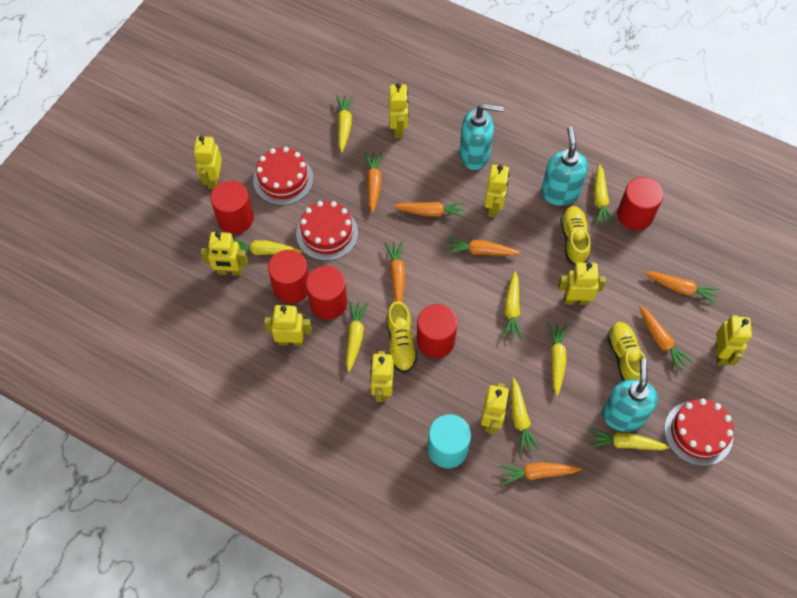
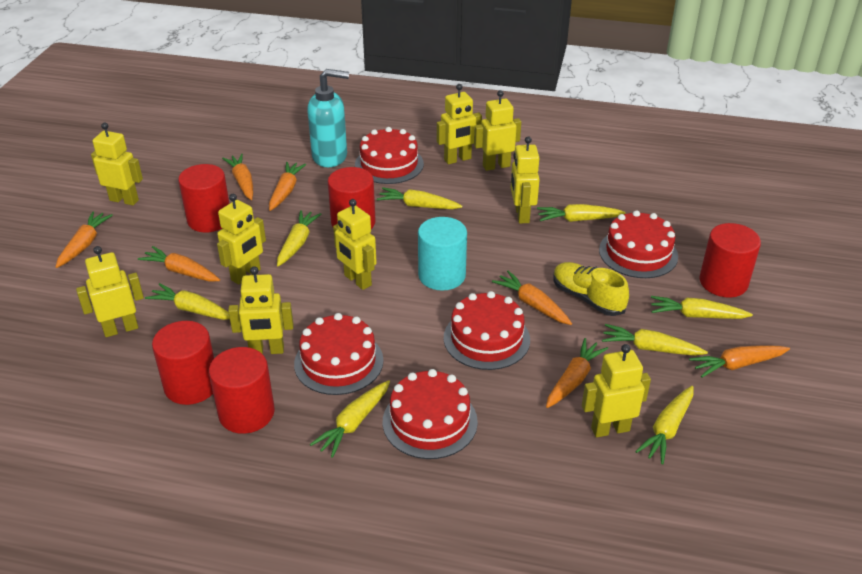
red cake: [253,147,313,205] [296,201,358,261] [664,399,734,466] = 3 -> [294,313,383,395] [355,127,424,184] [383,369,478,459] [444,291,530,370] [599,210,678,278] = 5
turquoise soap dispenser: [459,103,504,170] [541,126,588,206] [602,359,658,432] = 3 -> [307,69,349,167] = 1
yellow shoe: [386,301,417,373] [560,206,591,265] [607,322,646,381] = 3 -> [553,262,629,316] = 1

